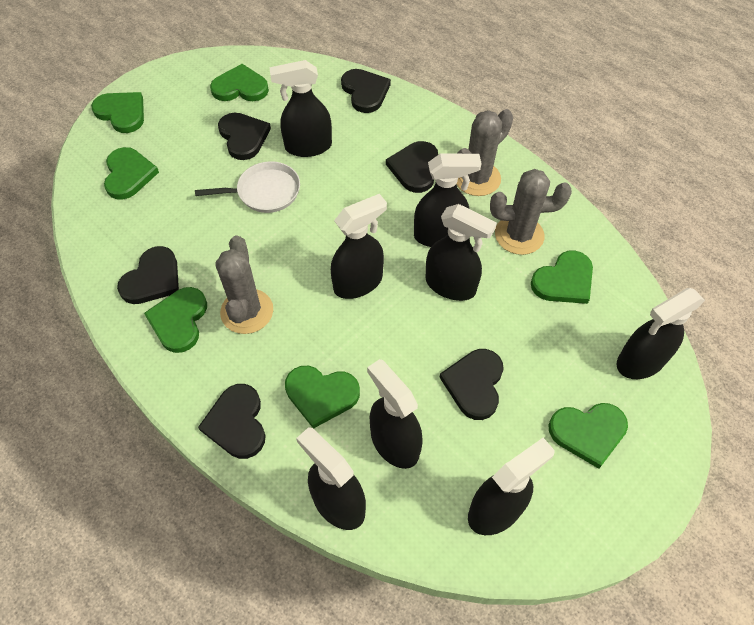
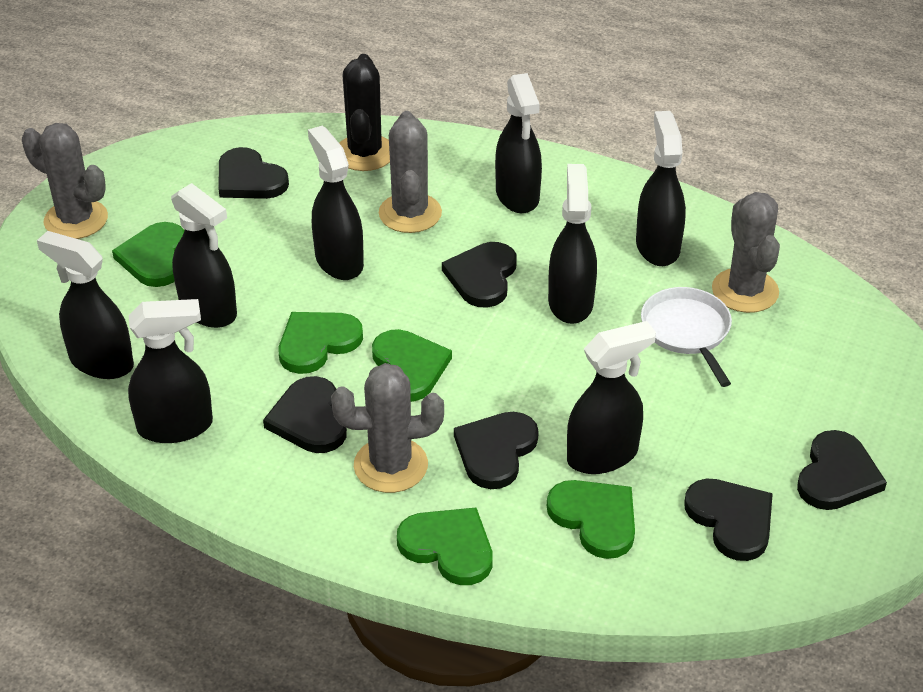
black cactus: none = 0 -> [339,54,390,171] = 1
green heart: [91,92,144,133] [104,147,159,200] [144,287,207,353] [210,64,269,101] [285,366,360,429] [531,251,593,304] [549,403,628,469] = 7 -> [112,222,184,287] [279,312,363,374] [372,329,452,402] [397,508,493,585] [547,480,635,559] = 5
grey cactus: [215,236,273,334] [457,109,513,196] [490,169,572,255] = 3 -> [22,123,108,239] [331,363,444,493] [379,111,442,233] [712,192,780,313] = 4

